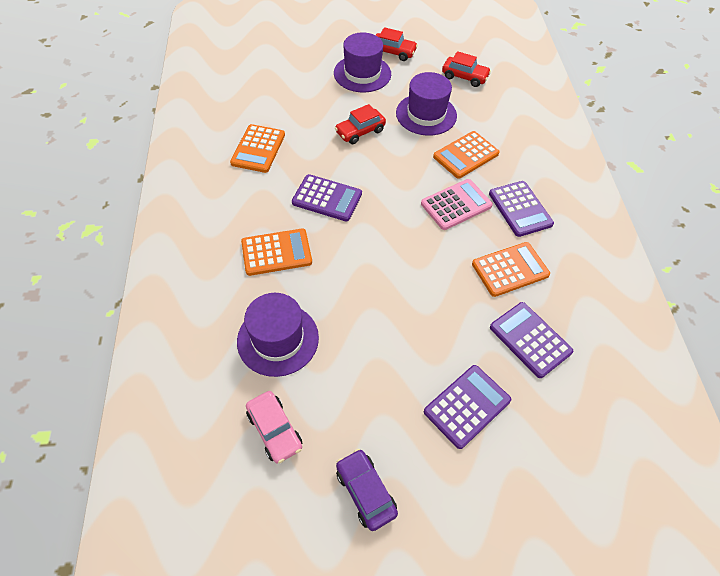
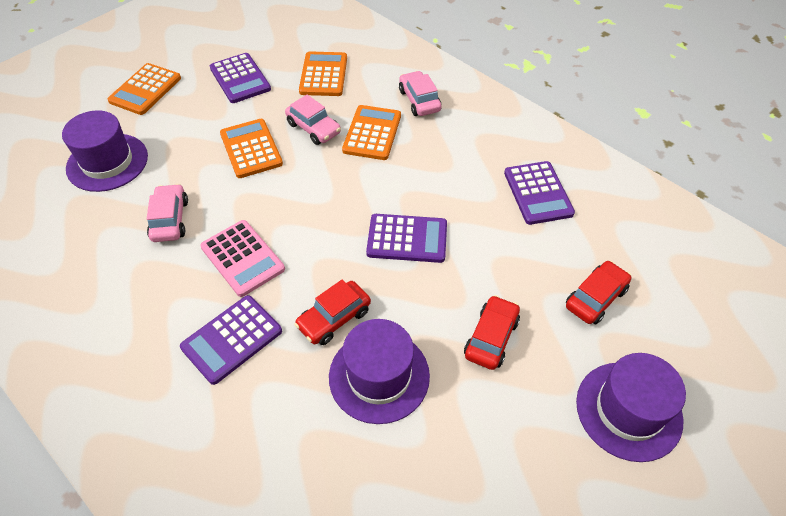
pink car: [246,391,302,464] = 1 -> [147,184,188,242] [285,95,341,145] [399,71,442,116] = 3
purple car: [336,449,398,531] = 1 -> none = 0

